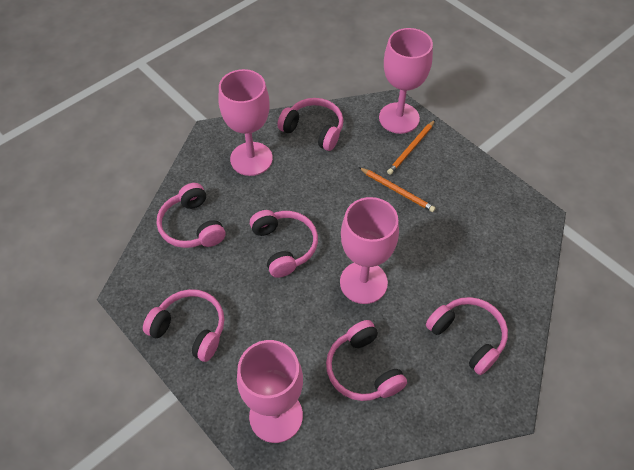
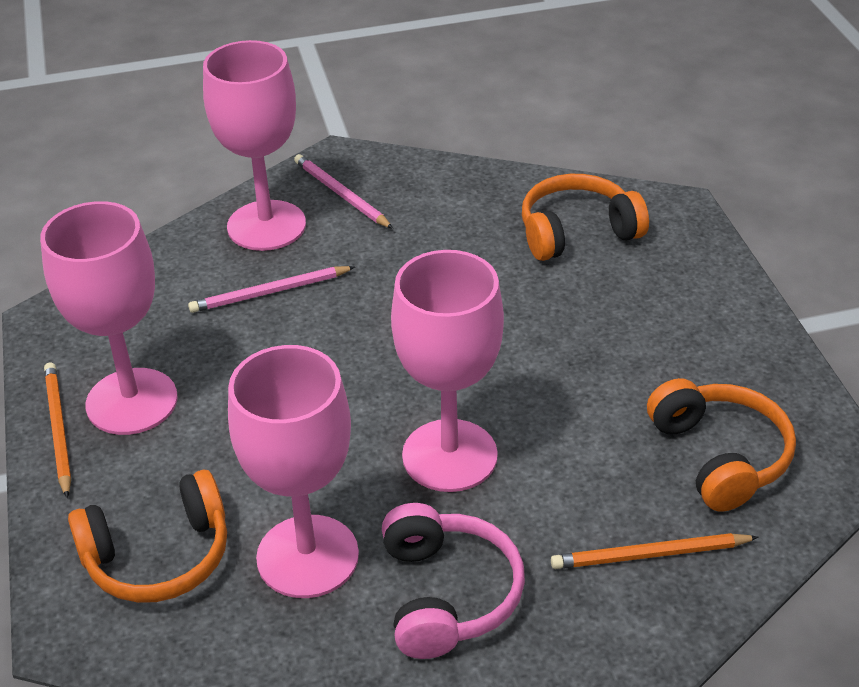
orange headphones: none = 0 -> [68,470,227,603] [522,174,649,261] [647,378,796,512] = 3
pink headphones: [143,289,224,362] [157,183,225,248] [250,210,318,278] [277,98,343,151] [326,320,407,401] [426,297,508,375] = 6 -> [382,503,525,659] = 1
pink pencil: none = 0 -> [188,266,355,313] [294,154,393,229] = 2

